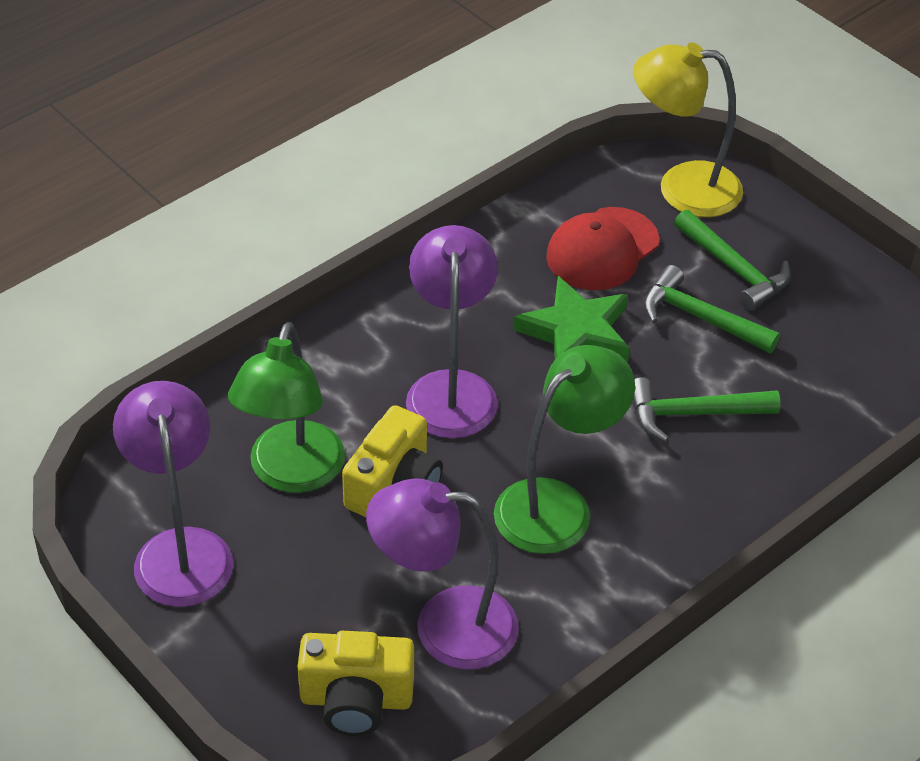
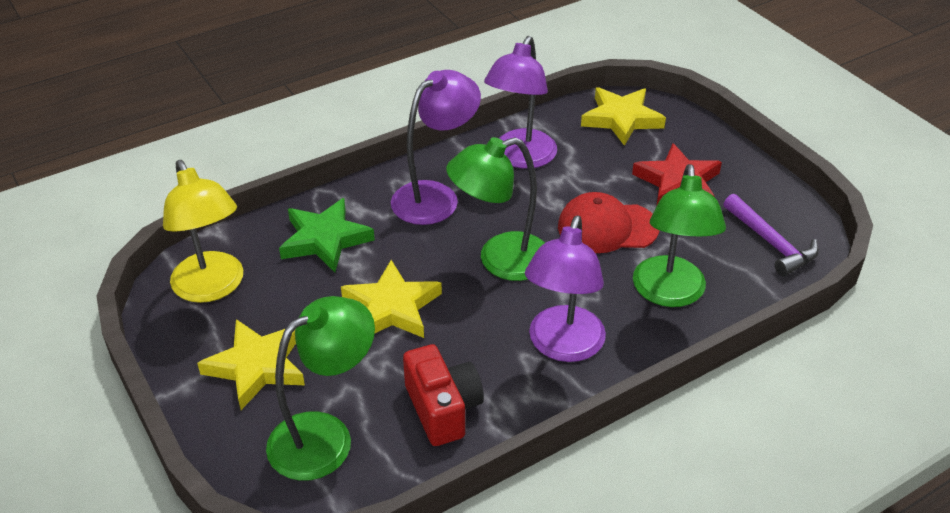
green hammer: [633,377,781,442] [643,265,780,353] [674,210,791,311] = 3 -> none = 0
green lamp: [228,322,345,493] [494,345,635,554] = 2 -> [266,296,375,481] [446,137,545,281] [633,164,726,307] = 3
purple hammer: none = 0 -> [723,194,819,276] = 1
red camera: none = 0 -> [403,344,484,446] = 1
red star: none = 0 -> [632,143,722,204] = 1
yellow camera: [298,631,414,736] [342,405,443,517] = 2 -> none = 0
yellow star: none = 0 -> [197,319,305,410] [341,260,442,338] [581,87,666,146] = 3

